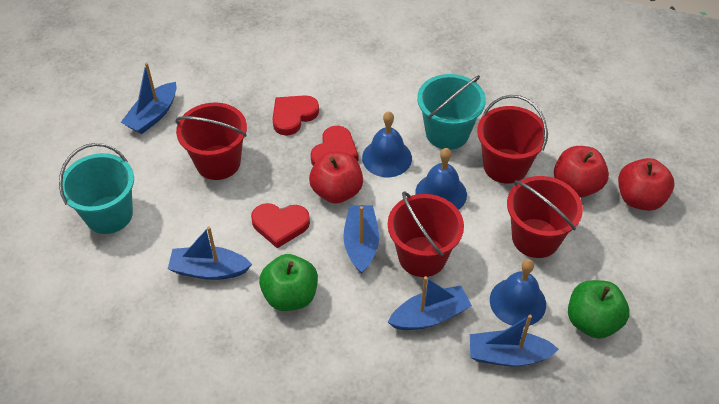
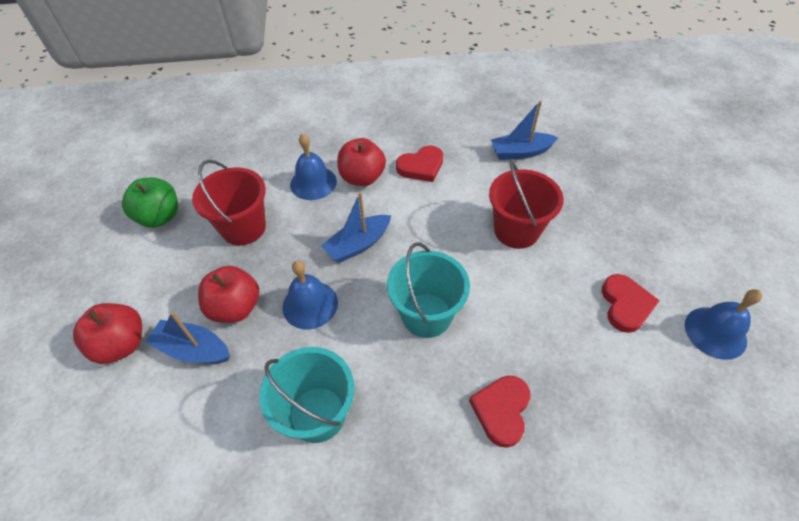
blue boat: [121,63,177,134] [168,226,252,280] [343,205,379,274] [388,276,472,330] [470,315,559,367] = 5 -> [145,311,230,364] [321,192,391,263] [491,100,558,160] = 3
green apple: [259,254,318,311] [568,280,630,339] = 2 -> [122,178,178,228] = 1
red bucket: [175,102,247,180] [388,191,464,277] [477,95,548,184] [507,176,583,258] = 4 -> [192,160,266,245] [489,160,564,249] = 2

